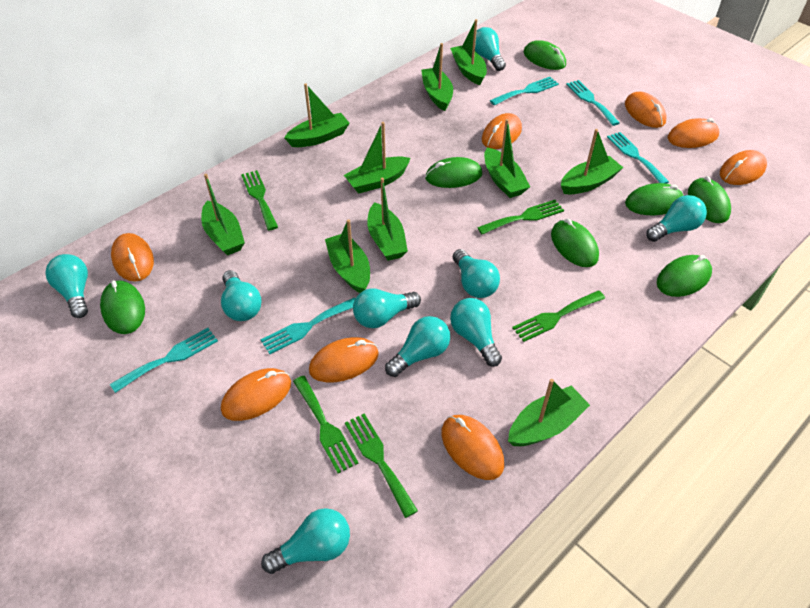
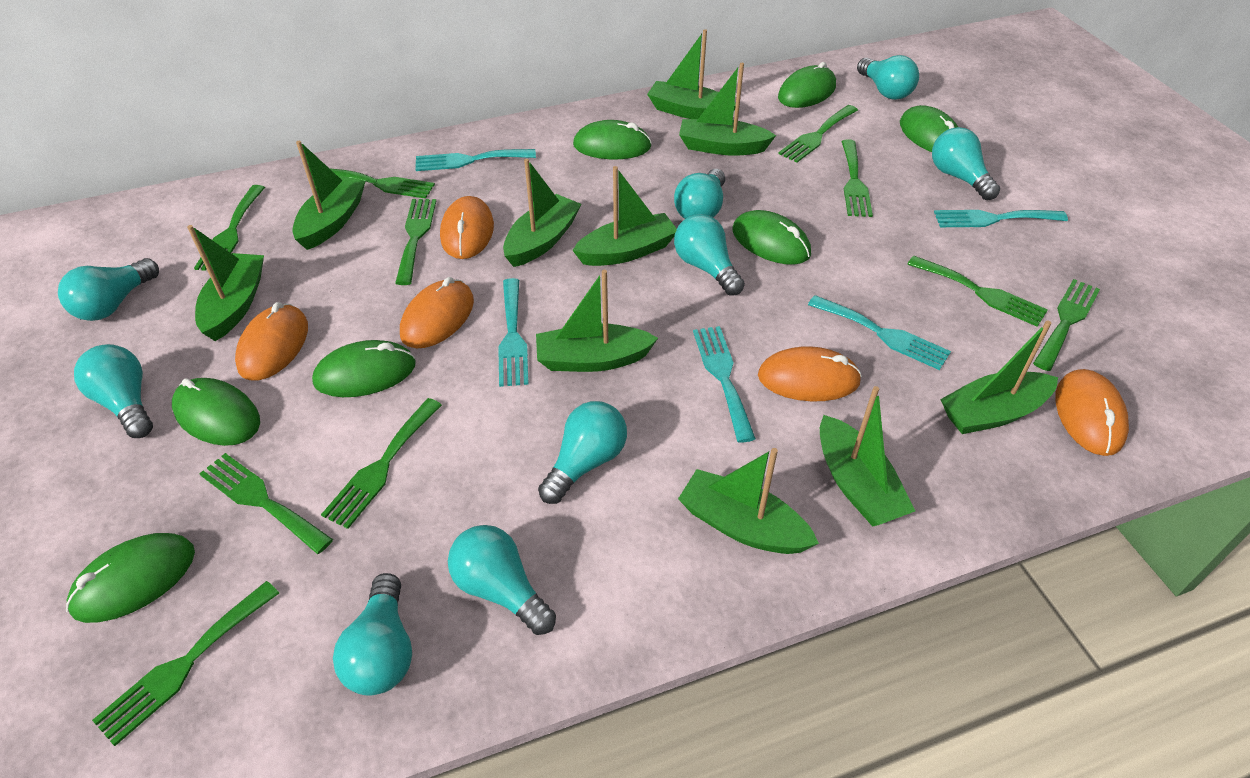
green fork: [241,170,278,230] [293,376,359,473] [345,413,418,518] [477,200,564,234] [512,290,605,342] = 5 -> [92,581,279,746] [194,185,265,271] [199,453,333,554] [321,398,442,529] [329,168,435,199] [395,199,436,285] [778,105,858,163] [841,139,873,217] [907,256,1048,327] [1033,279,1100,371] = 10
orange mouse: [111,233,154,282] [221,368,291,421] [309,337,379,382] [442,415,504,480] [482,113,522,149] [625,92,667,128] [668,118,719,148] [720,150,767,185] = 8 -> [235,302,308,380] [400,277,474,348] [440,196,494,259] [758,346,862,401] [1055,369,1129,456] = 5

